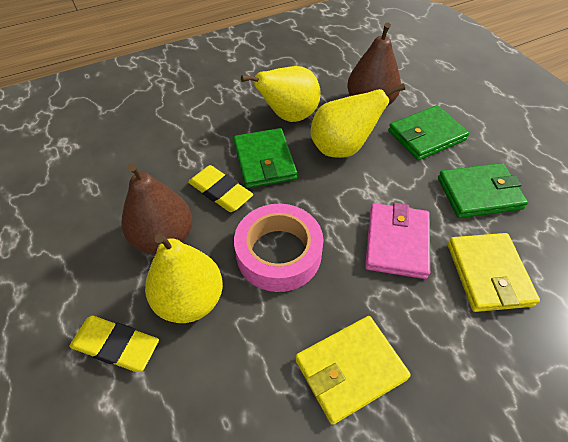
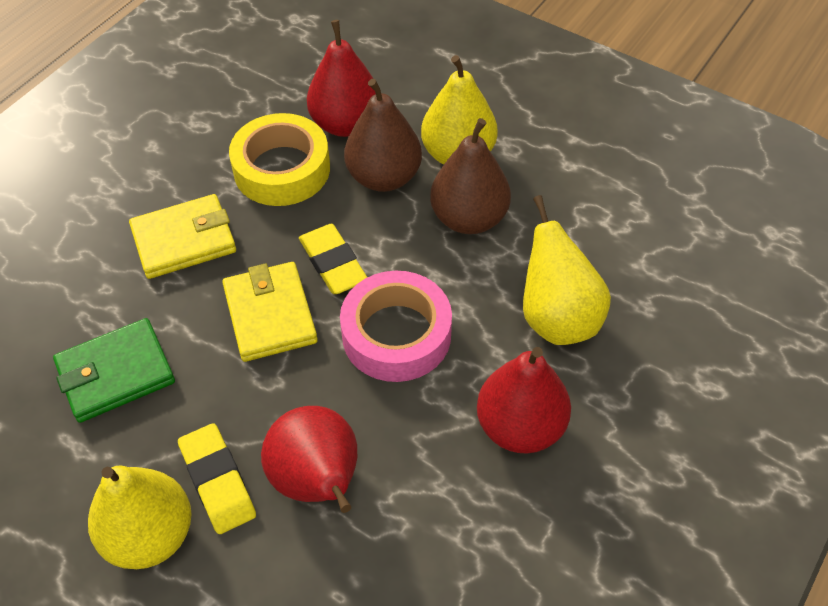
green wallet: [233,128,297,188] [388,105,469,161] [438,163,528,218] = 3 -> [53,318,175,423] = 1
pink wallet: [365,203,430,279] = 1 -> none = 0
red pear: none = 0 -> [261,406,357,513] [307,20,376,137] [477,347,571,453] = 3
yellow tape: none = 0 -> [229,113,330,206] = 1

